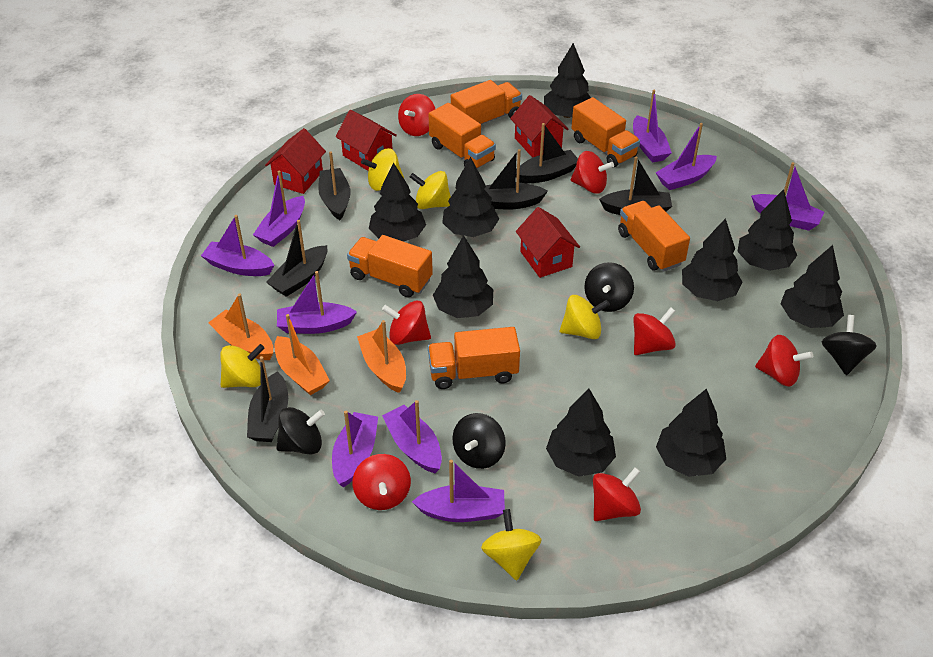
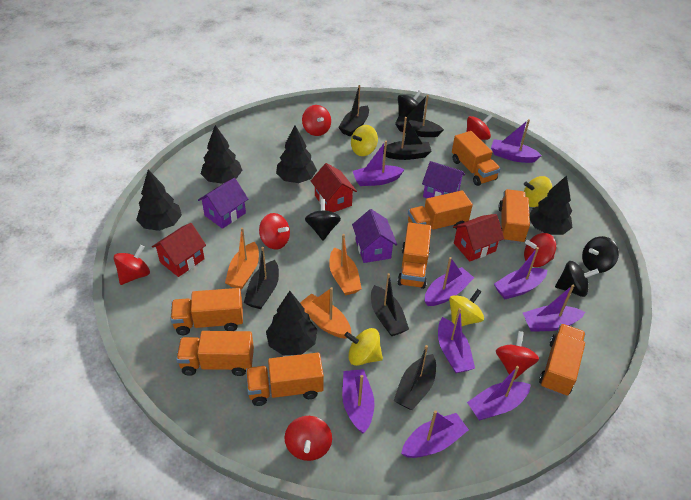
black tree: [369,163,426,242] [433,235,493,318] [442,157,499,237] [544,43,591,118] [546,388,616,477] [656,389,726,477] [682,218,742,301] [737,189,797,271] [780,245,844,328] = 9 -> [136,170,182,231] [201,125,242,184] [266,291,318,355] [276,125,317,183] [529,175,572,235] = 5
orange truck: [347,235,433,298] [428,103,496,169] [428,327,520,389] [451,80,522,125] [571,97,640,167] [618,201,690,271] = 6 -> [170,288,243,335] [176,331,254,376] [246,353,324,406] [398,222,431,289] [408,190,473,230] [452,131,500,186] [498,189,530,244] [539,324,586,396] = 8
purple house: none = 0 -> [198,178,248,229] [352,209,397,263] [422,161,465,198] = 3
red house: [265,128,326,194] [336,110,397,171] [510,95,569,158] [516,207,580,278] = 4 -> [152,223,206,277] [311,163,357,212] [453,214,504,262] = 3
yellow spinning top: [220,344,265,388] [361,148,404,191] [410,171,451,209] [481,509,542,581] [560,295,610,339] = 5 -> [344,328,383,366] [351,125,378,156] [449,289,484,326] [524,176,552,207] = 4

